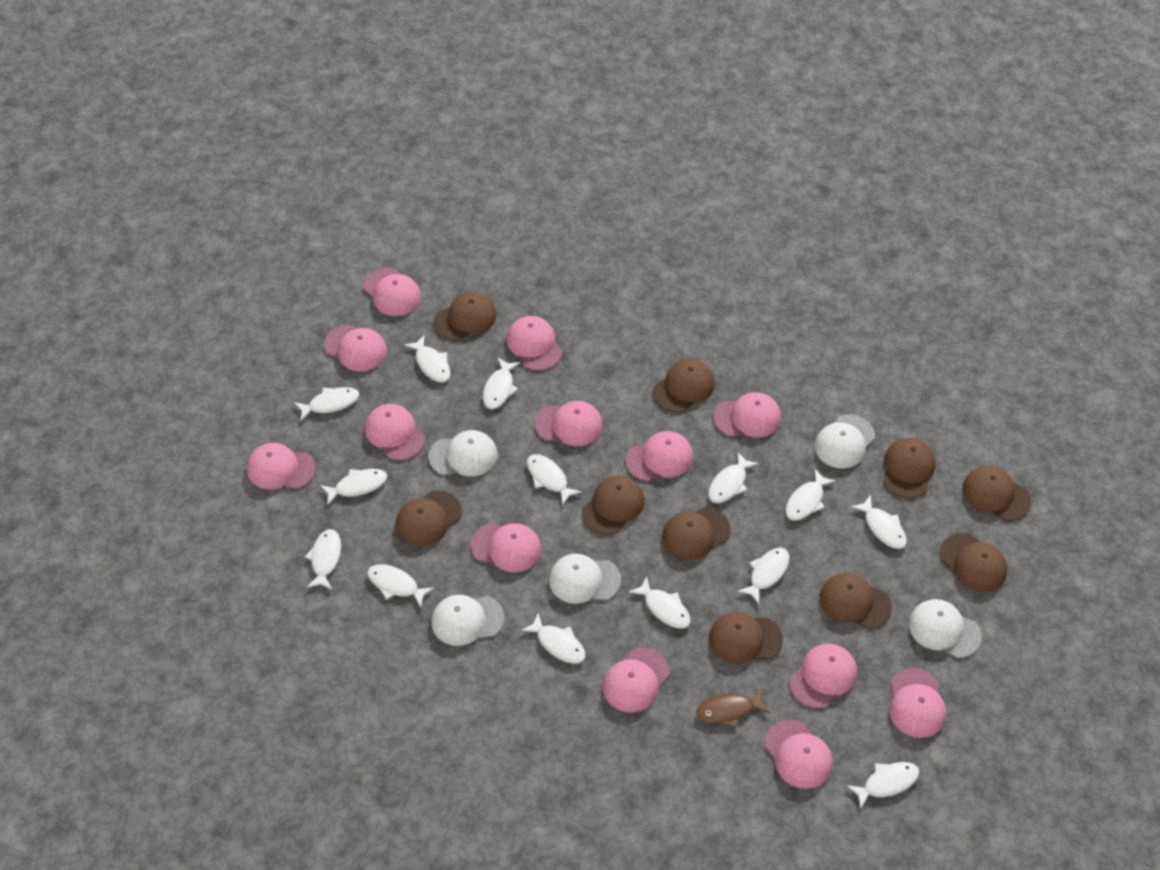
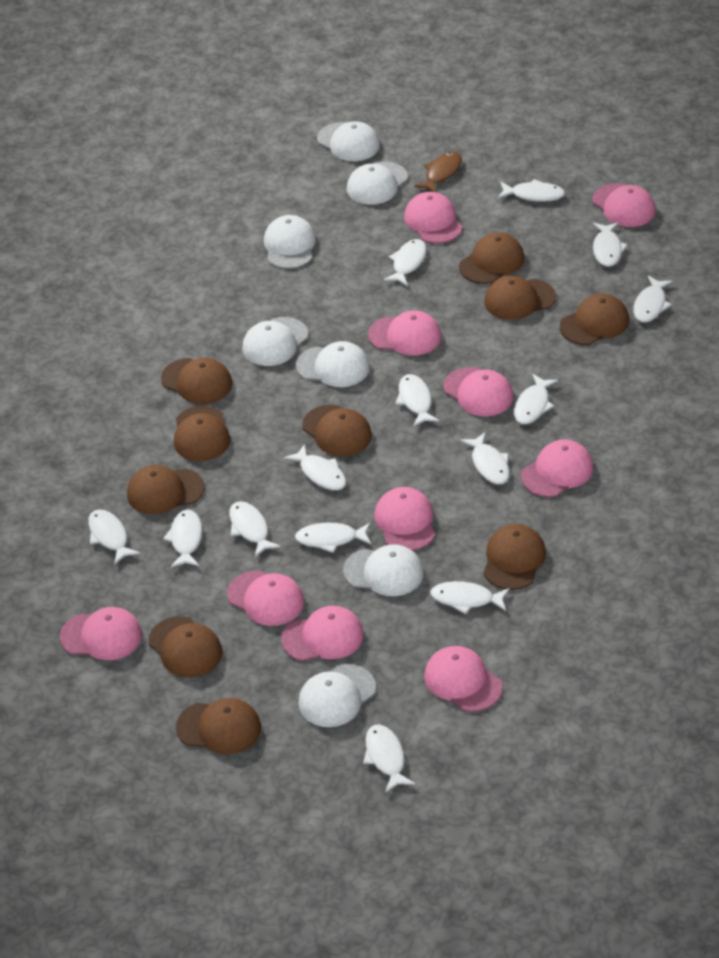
pink cap: [247,443,316,490] [324,325,387,372] [364,268,421,316] [365,404,425,460] [471,523,541,573] [507,316,562,371] [535,401,603,446] [603,648,669,712] [626,431,693,481] [714,392,781,438] [765,719,833,789] [789,644,857,708] [889,668,946,738] = 13 -> [60,607,142,660] [227,570,304,626] [281,606,364,661] [368,310,441,356] [374,487,435,551] [404,192,463,244] [424,646,502,712] [443,367,514,417] [521,439,594,497] [592,183,656,227] = 10
white cap: [428,430,498,476] [432,595,505,646] [549,554,621,604] [814,414,875,469] [909,599,982,658] = 5 -> [242,317,308,366] [264,215,316,269] [296,341,370,387] [298,664,376,727] [317,121,380,161] [343,544,424,596] [347,162,408,205] = 7

